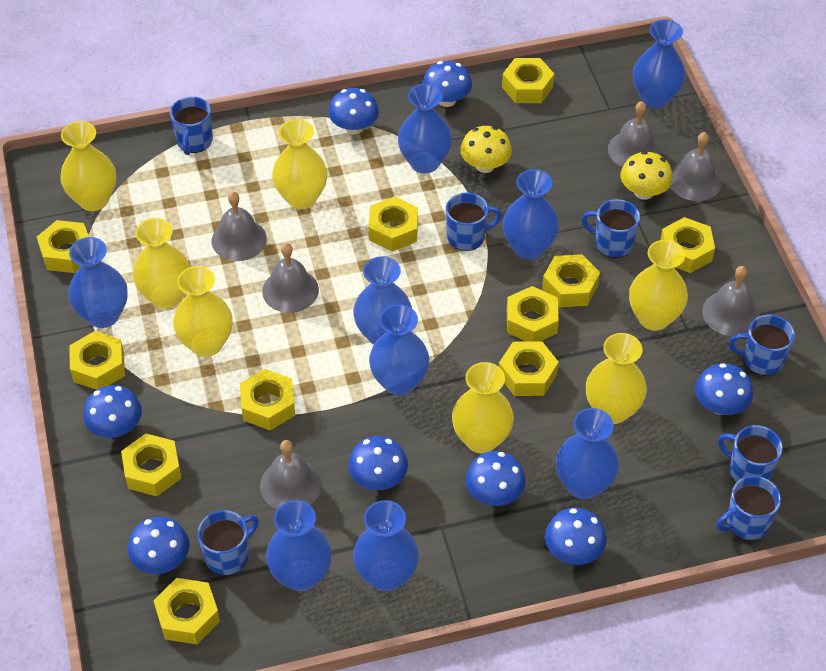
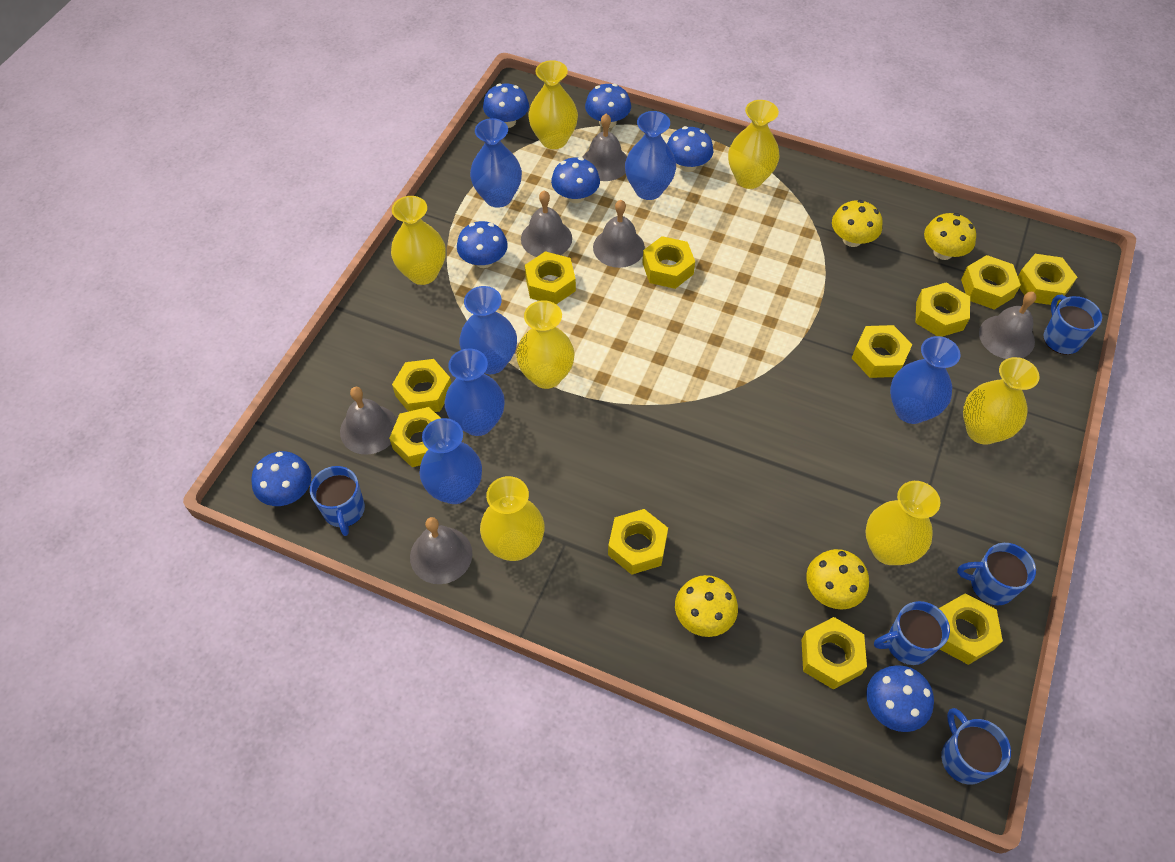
blue mug: [170,97,213,155] [198,510,259,575] [446,193,502,251] [582,199,640,258] [716,476,781,540] [718,425,783,482] [729,315,795,376] = 7 -> [310,466,365,536] [874,601,950,665] [941,708,1011,784] [957,543,1036,605] [1044,295,1102,355] = 5
blue mushroom: [83,385,142,438] [128,516,189,574] [328,88,379,134] [348,436,408,490] [422,61,472,107] [466,451,525,506] [545,508,606,565] [695,363,753,415] = 8 -> [251,451,311,506] [457,221,508,268] [483,84,529,128] [551,157,600,203] [585,84,631,128] [667,126,713,172] [866,665,934,732] = 7
blue vase: [69,237,128,328] [266,500,332,591] [353,256,412,345] [353,500,419,591] [369,304,429,396] [398,84,452,173] [502,169,559,260] [556,408,619,499] [633,20,686,108] = 9 -> [419,418,482,504] [445,348,505,436] [459,286,517,374] [470,118,522,208] [625,111,676,200] [890,336,961,424] = 6
yellow mushroom: [460,126,512,173] [620,151,673,200] = 2 -> [675,575,738,637] [806,549,869,610] [832,200,882,247] [924,213,976,260] = 4

